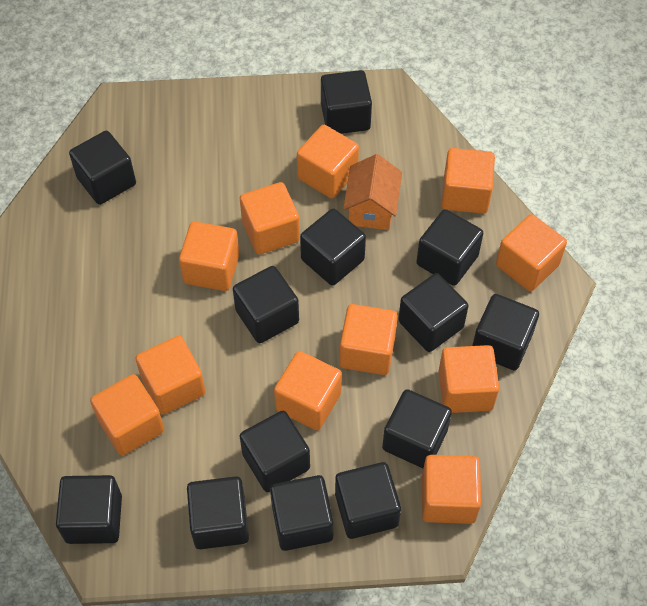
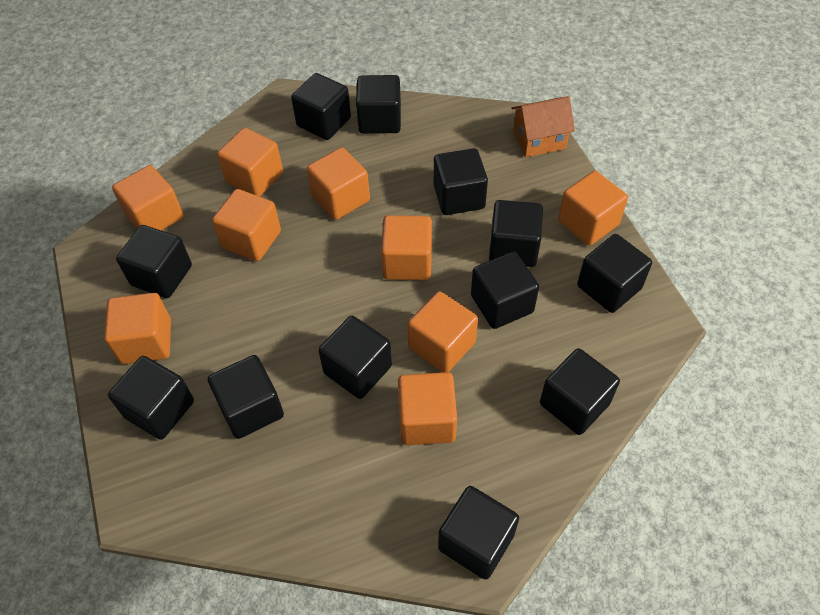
black cube: [56,475,122,544] [69,131,136,205] [187,476,249,549] [233,266,299,343] [240,411,310,492] [270,475,334,551] [300,209,366,286] [321,70,372,134] [335,462,401,539] [382,389,452,468] [398,273,468,352] [416,209,483,286] [472,294,539,371] = 13 -> [108,356,194,440] [116,225,192,298] [208,355,284,439] [291,73,351,140] [318,316,392,399] [356,75,401,134] [434,148,488,215] [438,486,519,580] [471,252,539,329] [489,200,543,267] [540,348,620,435] [577,234,652,313] = 12
orange cube: [90,374,164,456] [135,336,205,415] [179,221,240,291] [240,182,300,255] [274,351,342,430] [297,125,359,199] [339,304,398,375] [422,455,481,524] [438,345,499,413] [441,148,495,214] [496,214,567,291] = 11 -> [104,293,171,364] [112,165,183,231] [212,189,281,261] [217,128,283,197] [307,147,370,220] [381,215,432,280] [398,372,457,445] [408,291,478,372] [558,171,628,246] = 9

